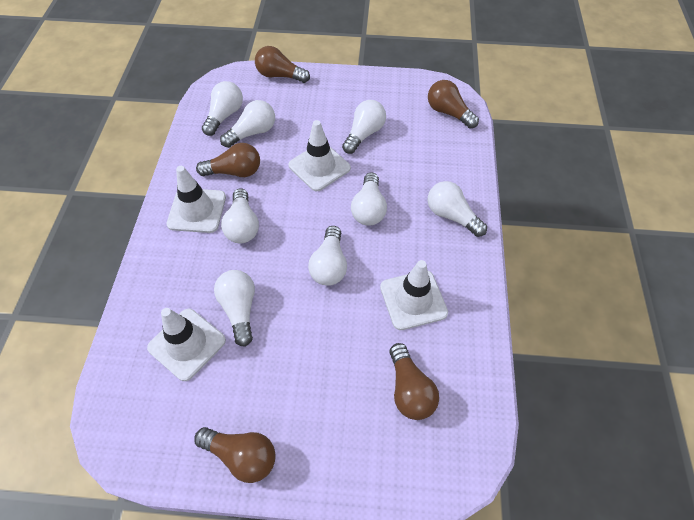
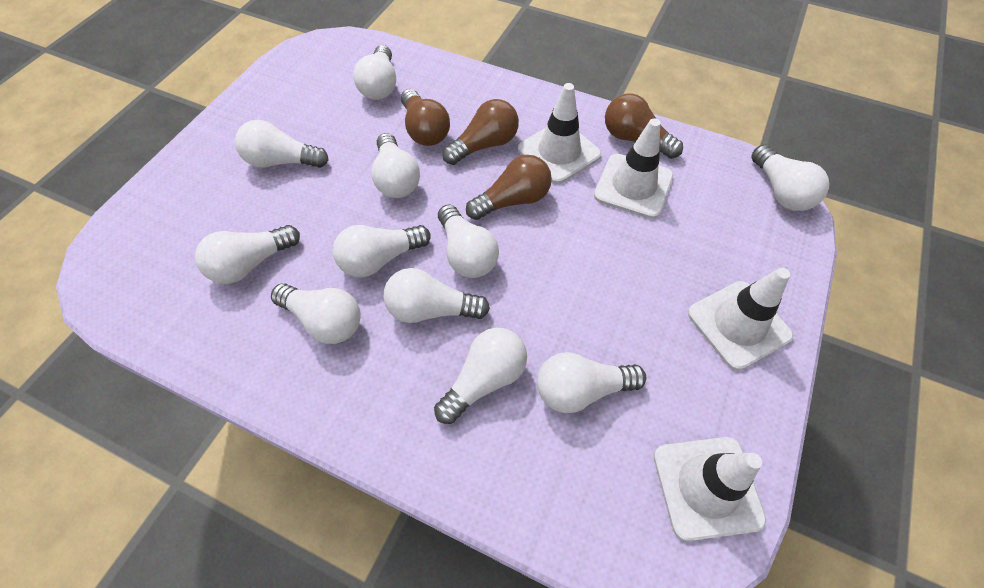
brown light bulb: [194,427,276,483] [196,143,260,177] [255,46,310,83] [389,343,439,420] [428,80,479,128] = 5 -> [401,89,450,146] [442,99,519,165] [466,155,552,220] [605,93,683,159] = 4
white light bulb: [202,81,243,136] [214,270,255,347] [220,100,275,148] [221,188,259,243] [308,226,347,286] [342,100,386,154] [351,172,387,226] [428,181,487,237] = 8 -> [195,225,300,284] [235,120,329,168] [271,283,361,344] [333,225,431,277] [353,45,396,100] [371,133,420,198] [383,268,490,323] [434,328,527,424] [438,204,499,278] [537,352,646,413] [751,145,829,211] = 11

